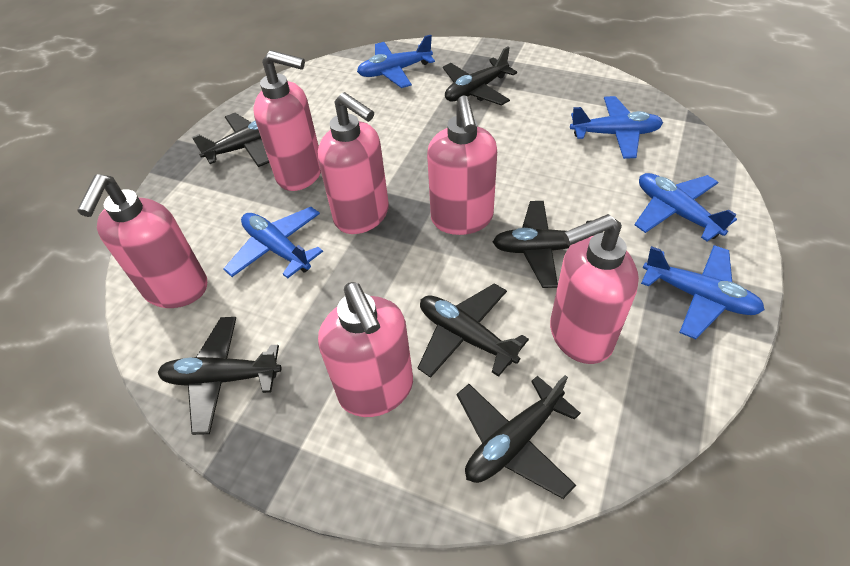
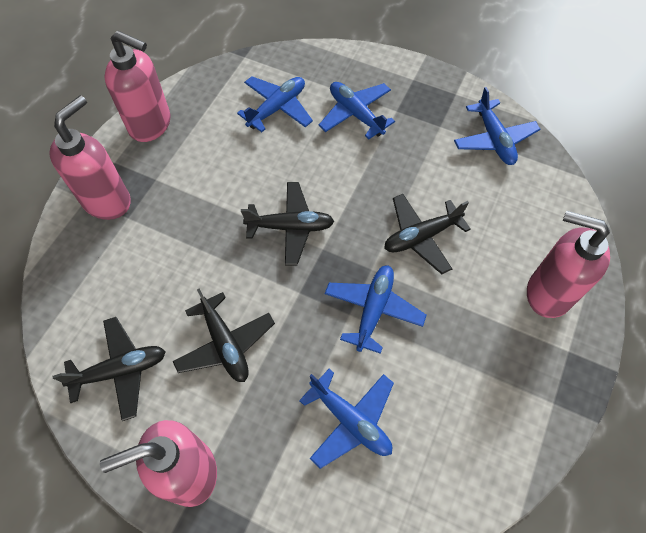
black plane: [158,317,282,435] [192,113,269,167] [418,283,529,378] [443,46,517,106] [457,375,581,499] [493,201,603,288] = 6 -> [53,317,166,421] [173,289,275,382] [241,182,334,266] [384,194,471,274] = 4
pink soap dispenser: [77,174,207,308] [254,50,321,191] [318,92,389,234] [318,282,413,417] [427,95,497,235] [550,214,639,364] = 6 -> [49,95,131,220] [100,420,217,507] [105,31,171,142] [527,211,610,318] = 4

